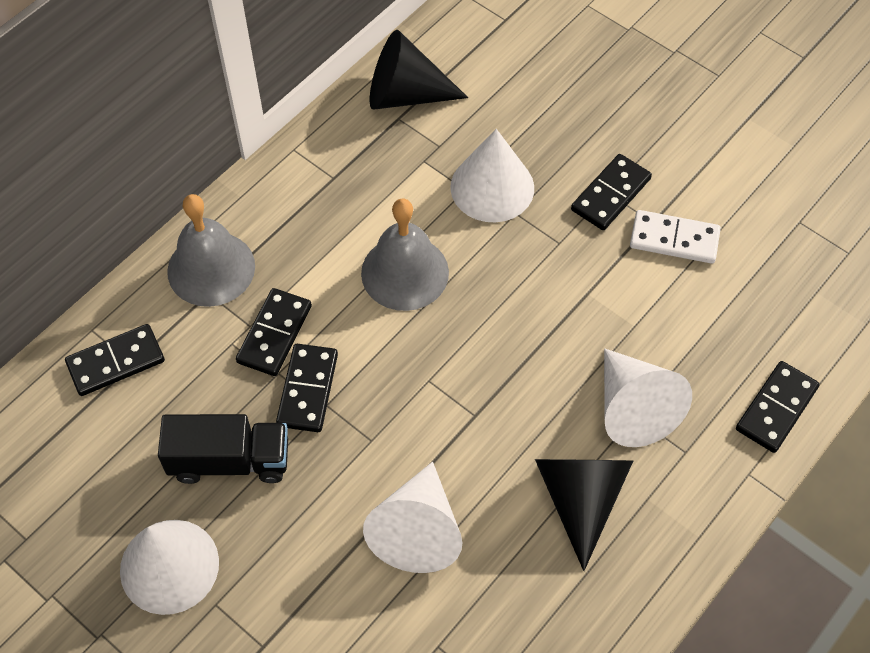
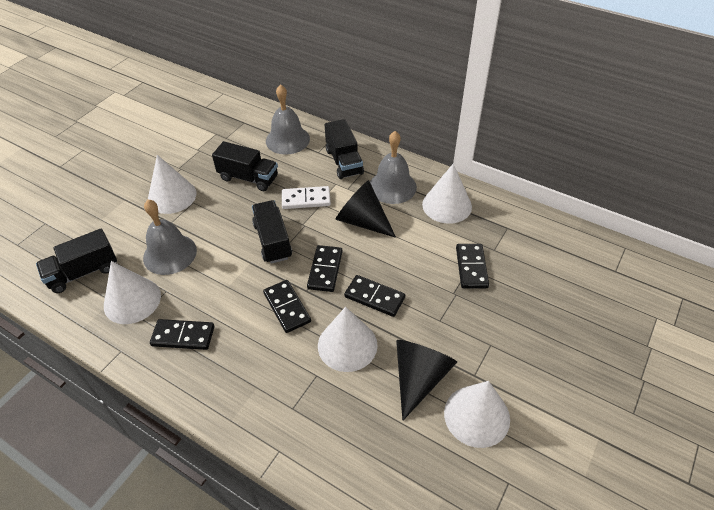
black truck: [158,414,288,484] = 1 -> [36,229,117,293] [212,141,278,191] [252,200,292,264] [325,119,364,179] = 4
grey bell: [167,194,255,307] [361,199,449,311] = 2 -> [143,199,197,275] [266,84,310,155] [370,131,417,204] = 3
white cone: [120,520,219,615] [363,462,462,573] [450,129,534,222] [604,348,692,447] = 4 -> [104,261,161,324] [148,155,197,214] [318,307,378,372] [422,163,472,224] [444,381,510,448] = 5

